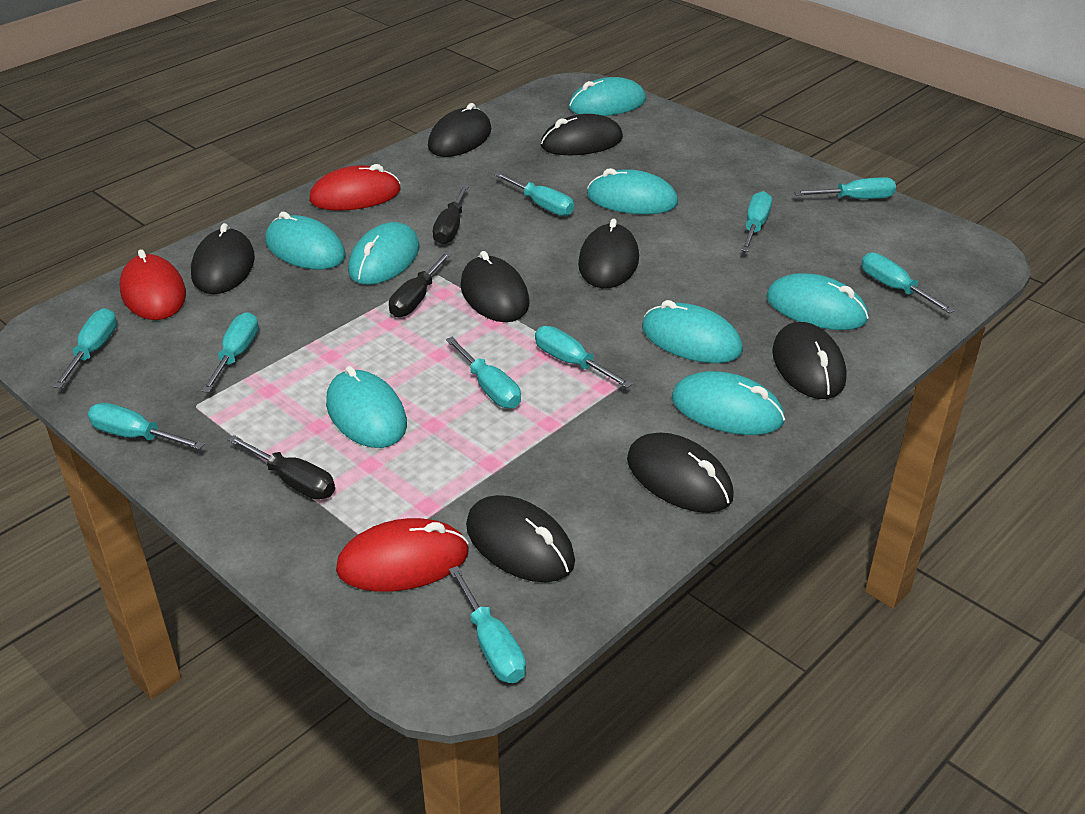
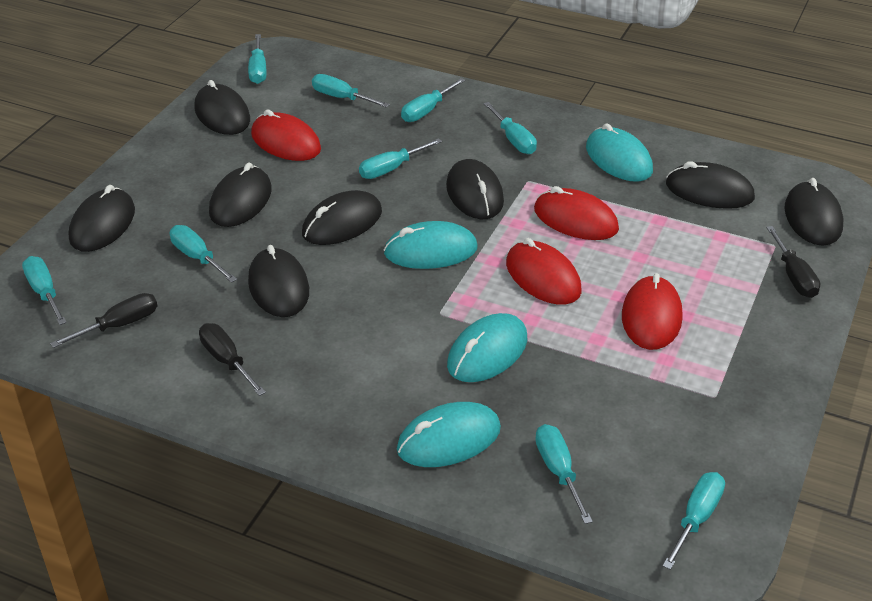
red mouse: [119,249,186,320] [309,164,400,211] [336,518,469,592] = 3 -> [251,109,321,161] [506,238,582,305] [534,186,619,240] [622,273,683,350] = 4
turquoise mouse: [265,212,346,269] [326,366,407,448] [348,222,419,285] [569,77,646,116] [587,168,678,214] [642,300,743,363] [671,371,785,435] [766,273,869,330] = 8 -> [384,221,478,269] [397,402,501,467] [447,313,527,382] [586,123,653,182] = 4
turquoise screwdriver: [53,308,117,388] [88,403,205,450] [201,312,259,393] [446,337,521,408] [449,566,526,683] [494,172,574,216] [535,326,632,388] [741,191,772,252] [794,177,896,199] [861,252,955,314] = 10 -> [22,256,67,325] [170,225,237,283] [248,34,266,84] [312,74,390,108] [359,138,442,179] [401,78,465,122] [483,102,537,154] [535,424,593,524] [662,472,725,570] = 9

